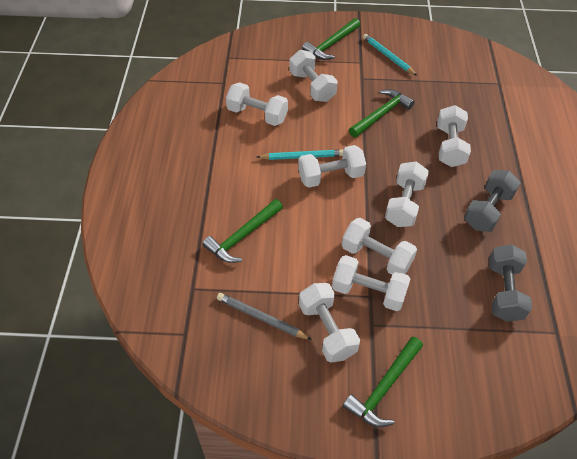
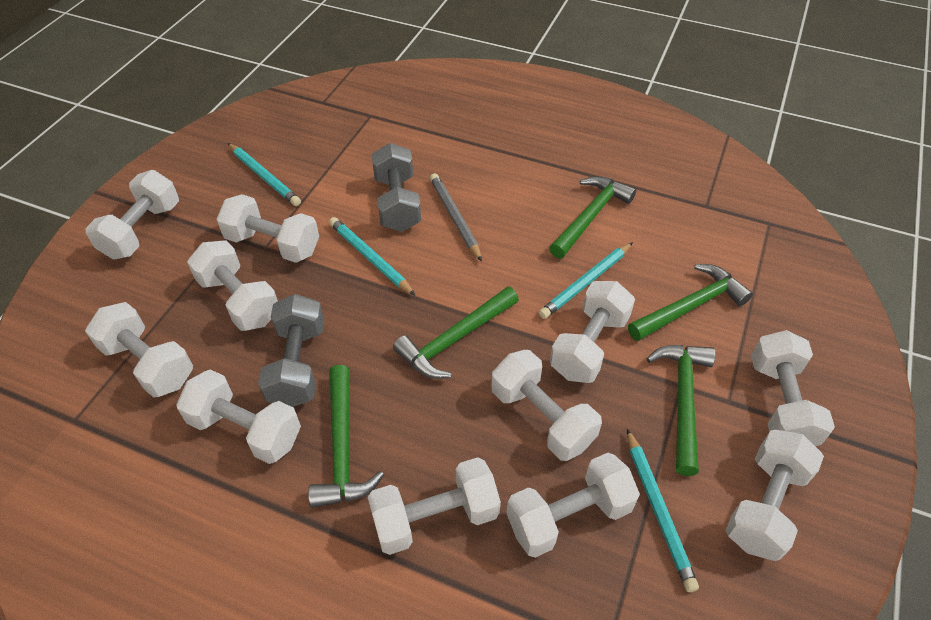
green hammer: [202,199,283,263] [302,18,360,60] [343,336,423,427] [349,89,415,138] = 4 -> [308,365,384,508] [393,287,519,379] [549,176,636,259] [628,264,753,341] [647,345,715,476] = 5
turquoise pencil: [257,150,343,160] [363,34,417,76] = 2 -> [228,143,301,206] [329,217,416,296] [539,242,633,319] [627,429,699,592] = 4
white dumbbell: [226,82,288,126] [289,50,338,102] [298,145,366,188] [299,283,360,363] [332,255,410,311] [342,218,417,275] [385,161,429,227] [437,105,471,167] = 8 -> [85,170,179,260] [85,302,193,398] [176,369,301,464] [187,240,278,331] [216,194,319,263] [368,457,501,555] [491,350,602,461] [506,453,640,558] [550,281,635,383] [726,430,824,561] [751,330,835,446] = 11

